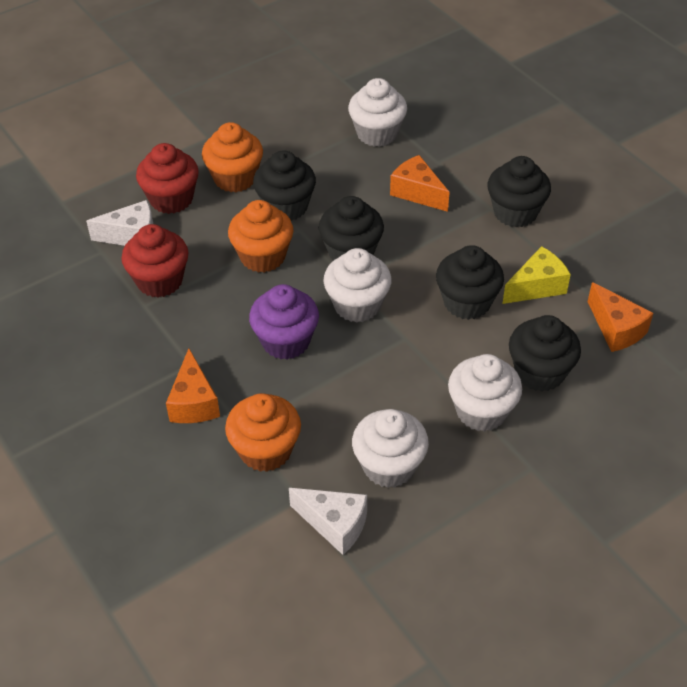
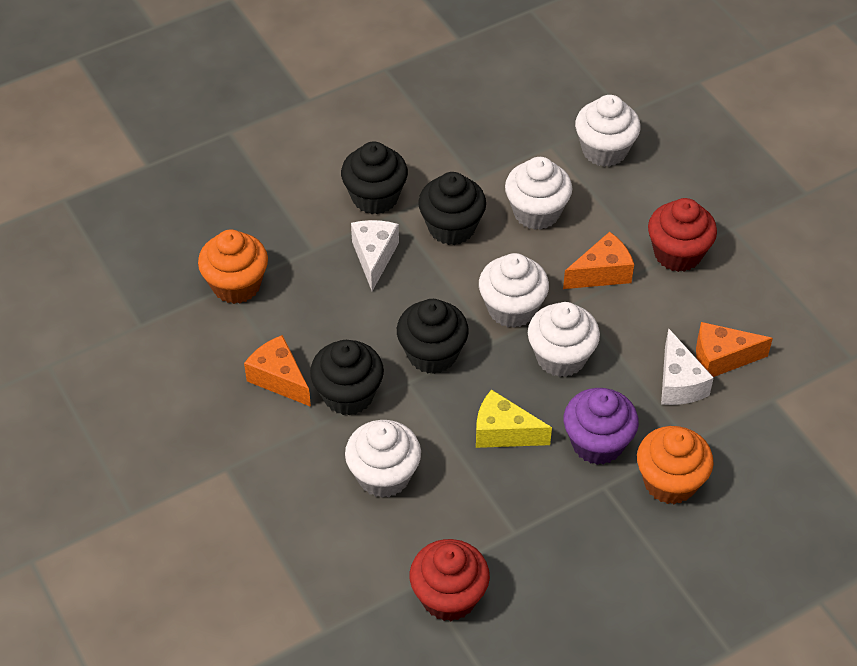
black cupcake: [253,150,316,221] [319,196,384,261] [436,245,504,320] [488,156,551,227] [509,315,581,392] = 5 -> [310,340,384,416] [341,142,408,215] [397,299,469,374] [418,172,486,245] = 4
orange cupcake: [202,122,263,192] [225,393,301,472] [228,200,293,273] = 3 -> [198,229,268,304] [637,426,714,504] = 2
white cupcake: [323,248,392,323] [348,78,407,147] [352,409,429,488] [448,354,522,432] = 4 -> [345,420,421,498] [479,253,549,328] [505,157,572,230] [528,302,600,377] [575,95,641,167] = 5

